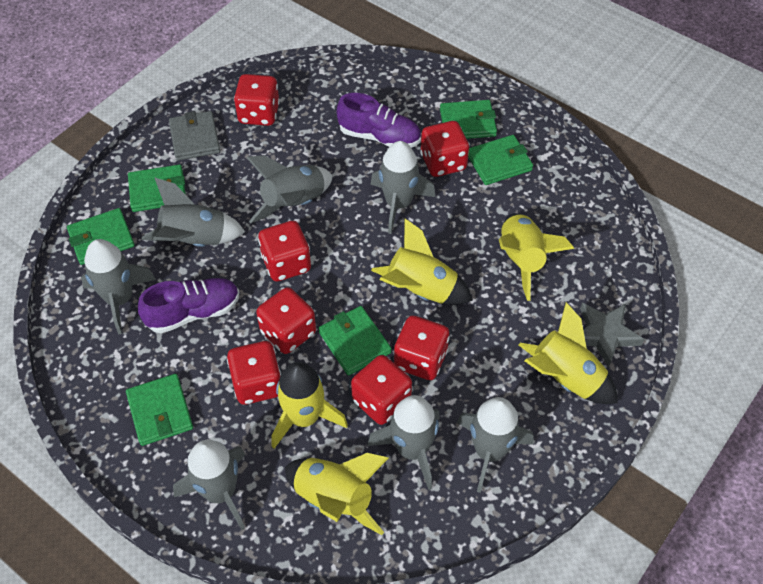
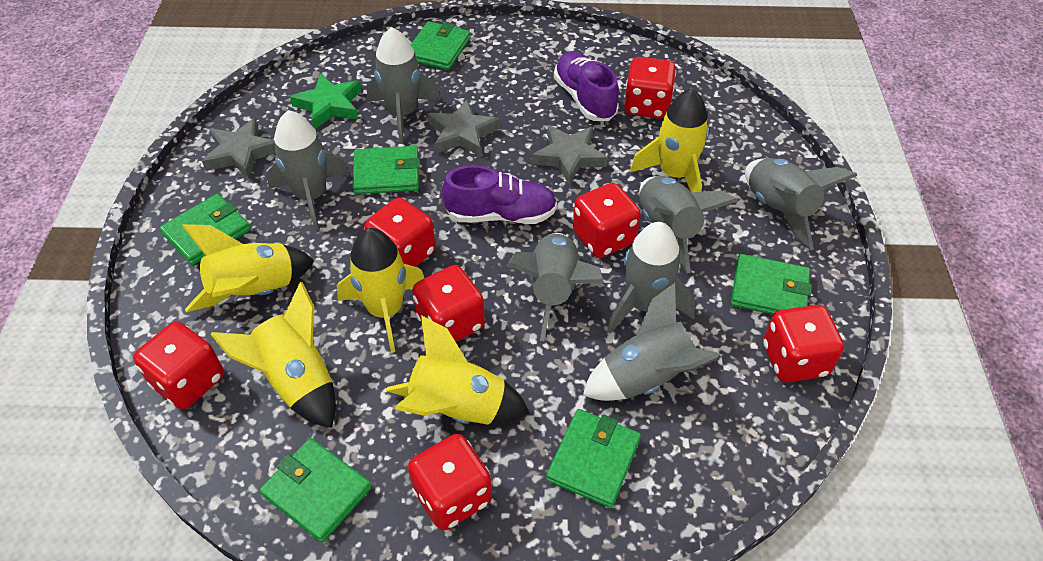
green star: none = 0 -> [290,74,362,129] = 1
grey star: [580,303,644,368] = 1 -> [202,118,275,179] [428,99,500,157] [532,125,608,185] = 3
grey wallet: [169,111,220,161] = 1 -> none = 0

